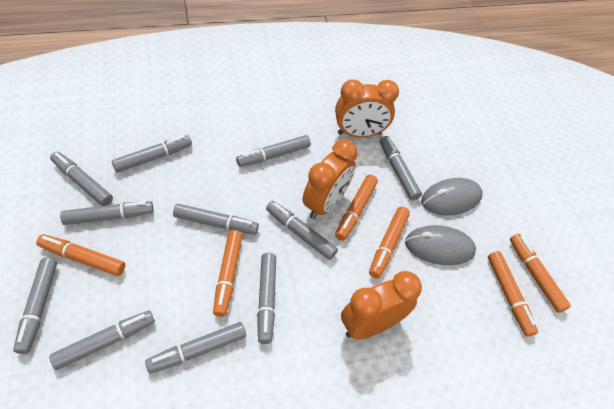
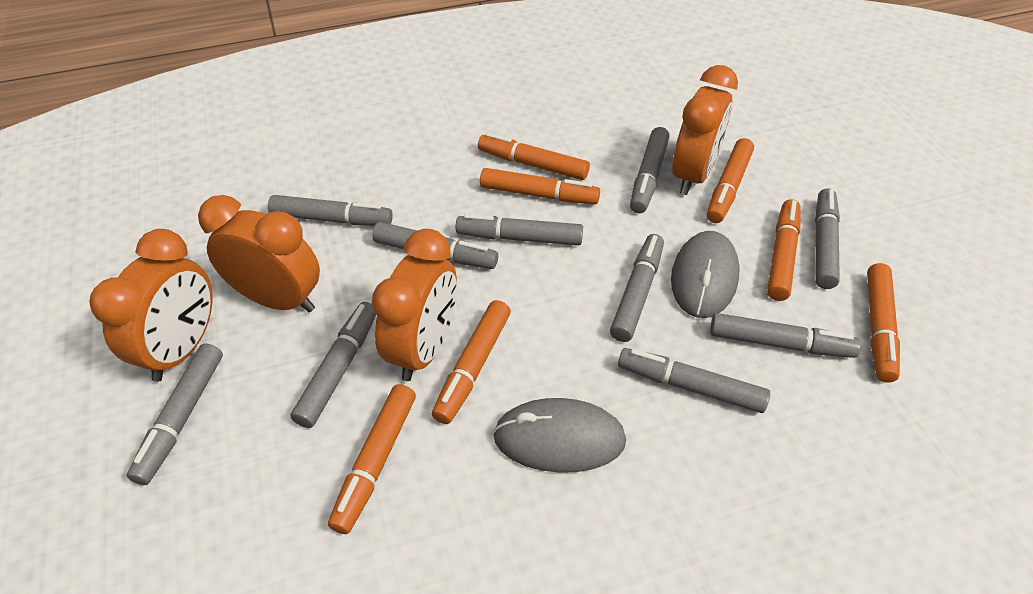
grey marker: [13,258,57,354] [49,310,155,370] [50,152,113,206] [60,201,153,225] [112,135,192,173] [145,322,246,374] [173,204,259,235] [236,135,311,167] [257,253,276,344] [266,201,338,260] [380,136,422,200] = 11 -> [127,343,223,485] [268,195,393,226] [291,302,376,428] [372,222,498,269] [456,214,583,245] [610,234,664,342] [618,348,770,413] [630,127,670,213] [710,313,861,358] [815,188,840,289] = 10
orange clock: [303,140,358,219] [335,79,399,138] [341,271,422,340] = 3 -> [89,229,212,382] [198,195,320,312] [372,229,457,381] [672,65,738,195] = 4
orange marker: [36,234,125,276] [213,230,243,317] [335,175,378,241] [369,207,410,279] [488,251,538,337] [510,234,571,313] = 6 -> [328,384,416,534] [432,300,511,424] [478,133,590,180] [480,168,600,204] [707,138,754,223] [767,199,800,301] [867,263,900,383] = 7

